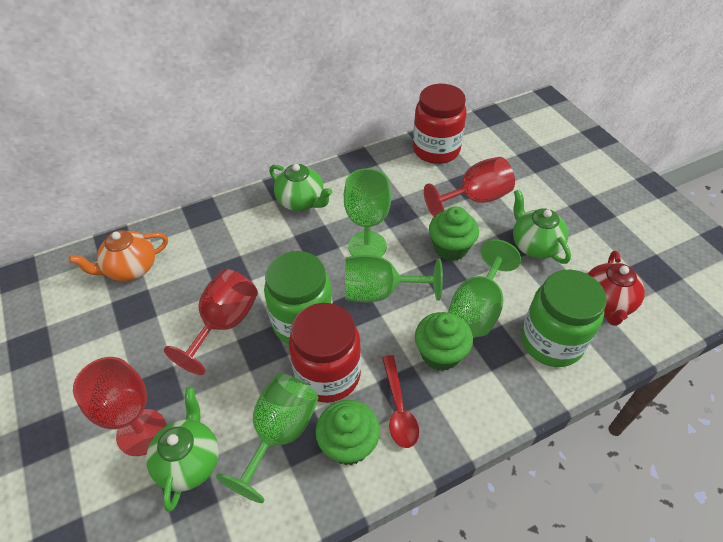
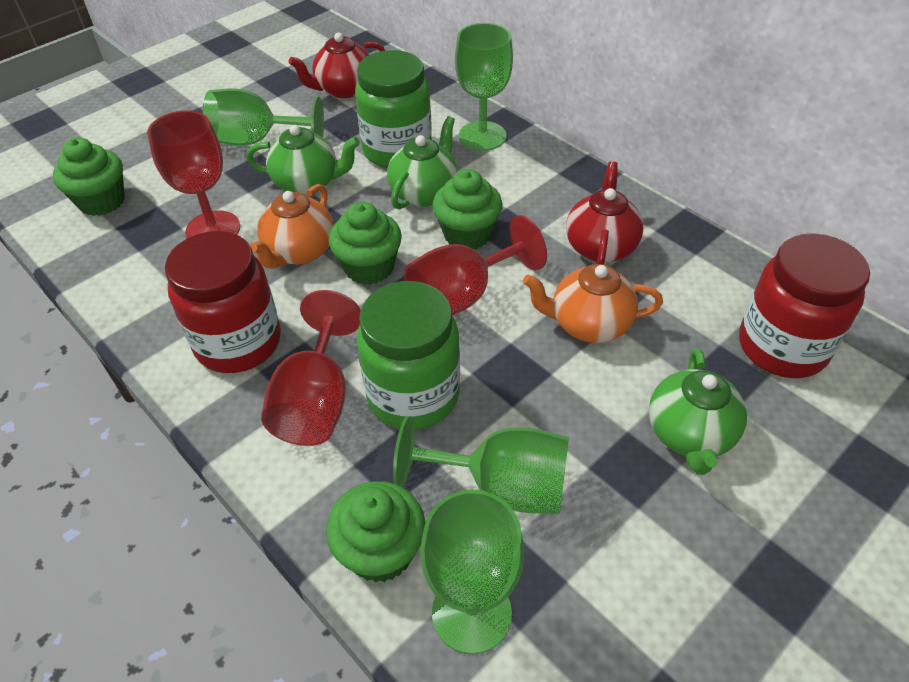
green cupcake: [315,400,380,465] [415,312,473,371] [429,206,479,261] = 3 -> [53,137,125,216] [326,481,425,583] [329,202,402,285] [432,169,503,249] = 4
orange teapot: [69,230,168,281] = 1 -> [250,184,334,269] [523,264,663,343] = 2
red spoon: [382,355,419,448] = 1 -> none = 0
red teapot: [588,251,645,326] = 1 -> [289,33,385,98] [566,161,644,264] = 2

